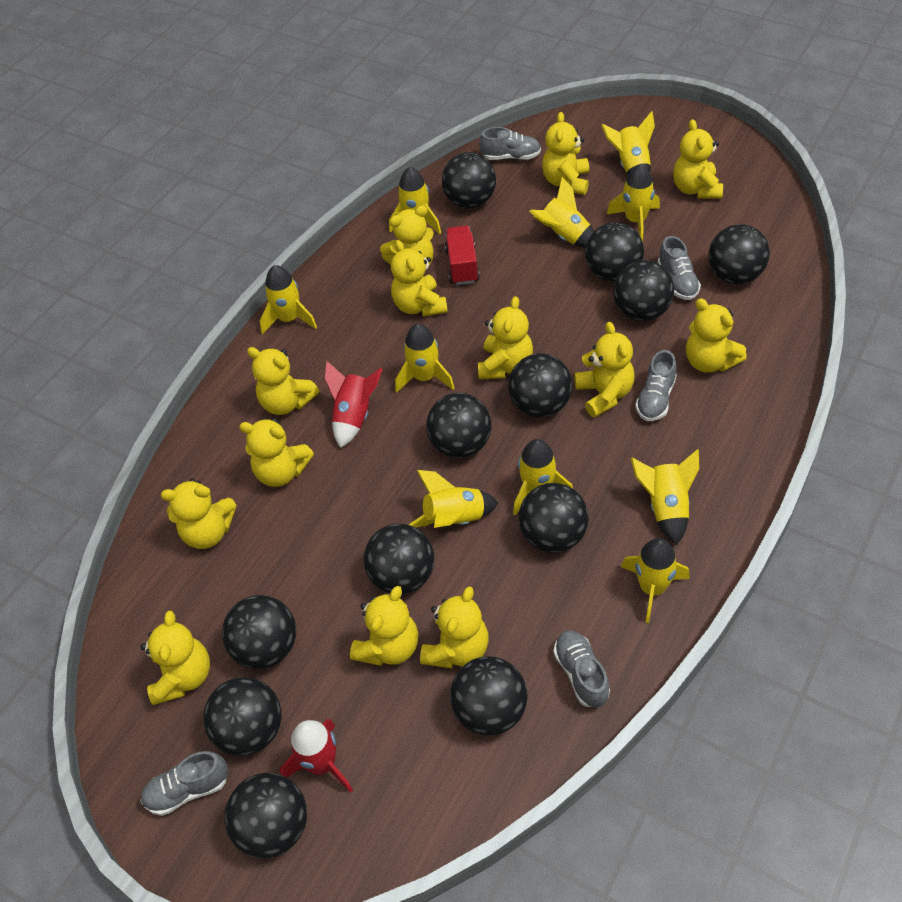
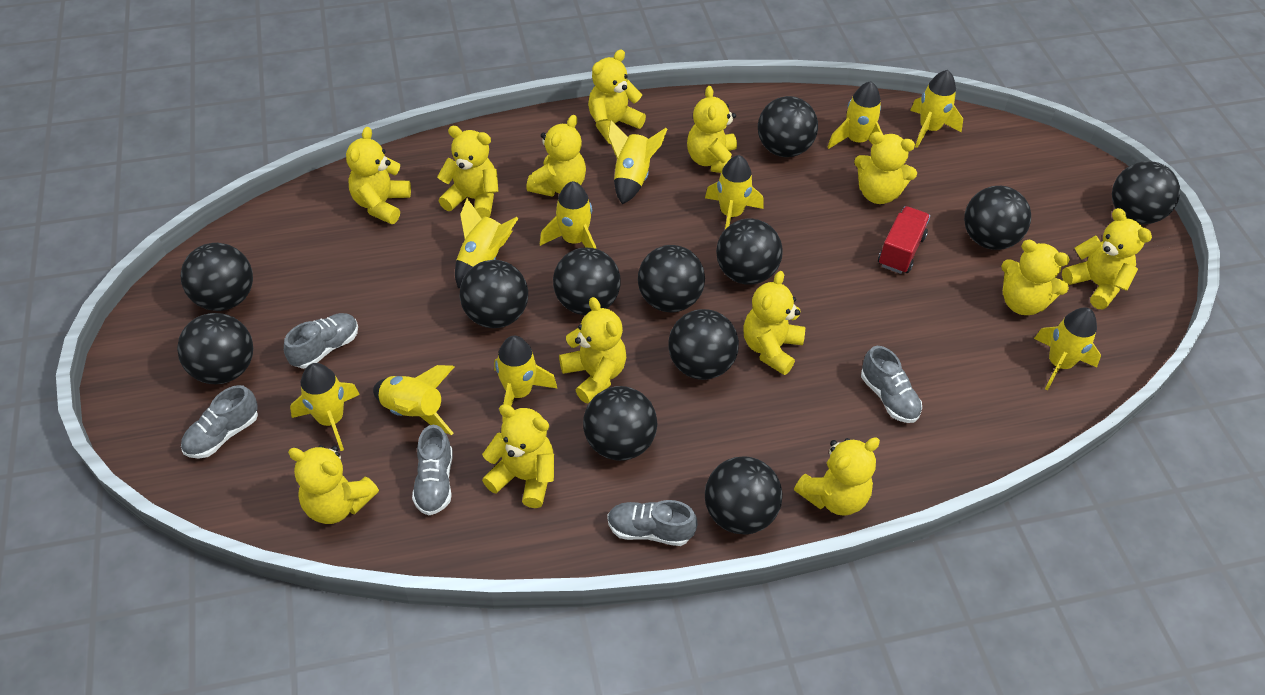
red rocket: [280,719,353,793] [324,361,382,448] = 2 -> none = 0

